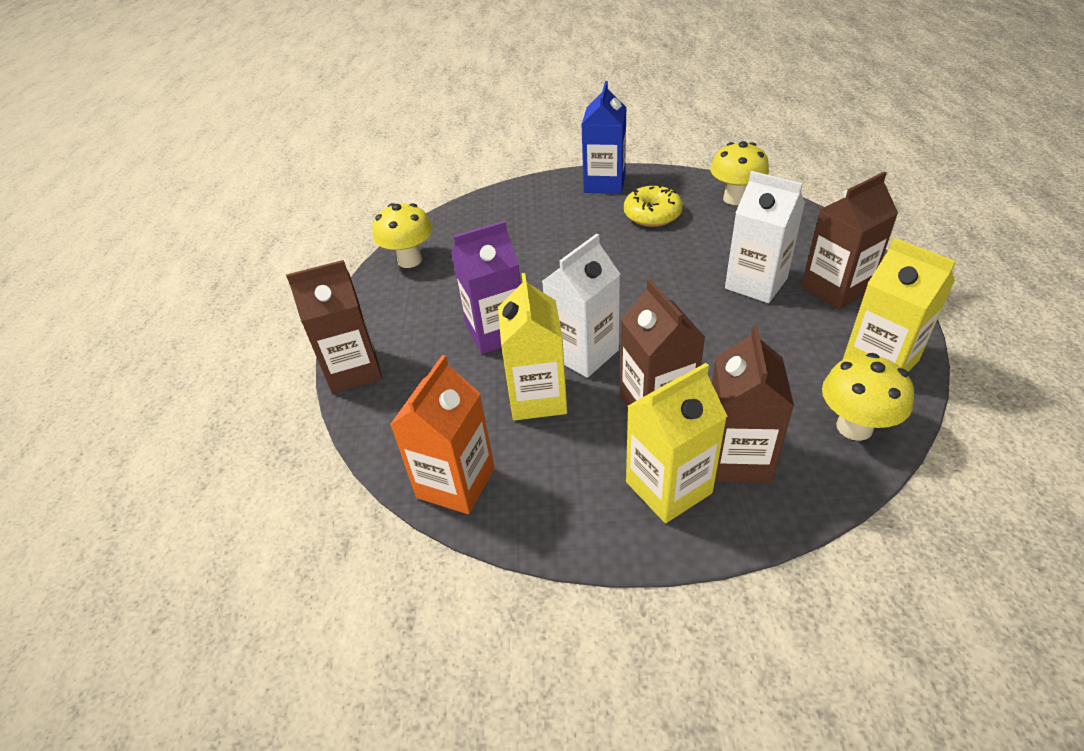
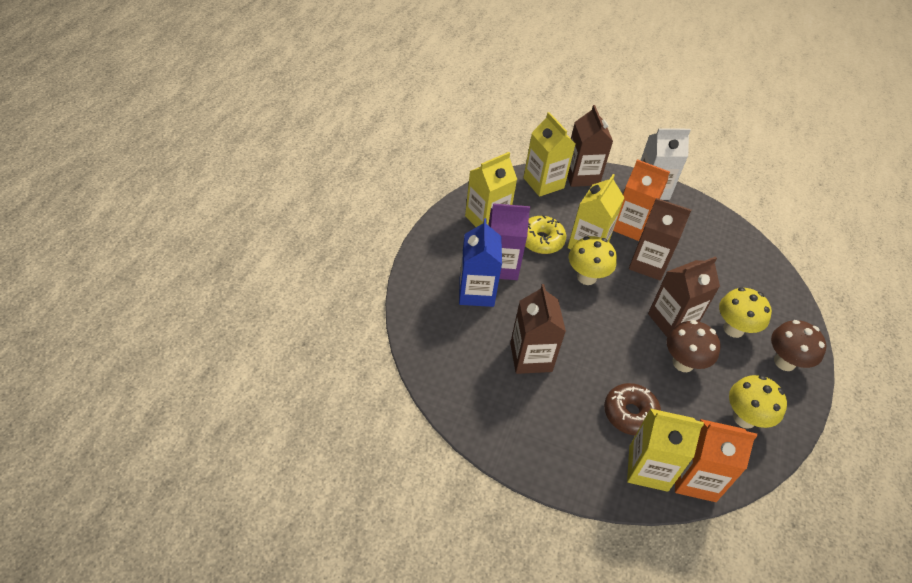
brown donut: none = 0 -> [604,383,661,435] = 1
brown mushroom: none = 0 -> [667,320,721,372] [771,320,826,371] = 2
orange carton: [390,355,495,514] = 1 -> [613,159,670,241] [675,419,757,502] = 2
white carton: [542,234,620,378] [725,171,805,303] = 2 -> [640,128,691,200] = 1
yellow carton: [498,273,567,421] [626,363,727,523] [843,238,956,372] = 3 -> [465,152,517,227] [523,112,575,197] [567,174,625,249] [627,409,704,492] = 4

